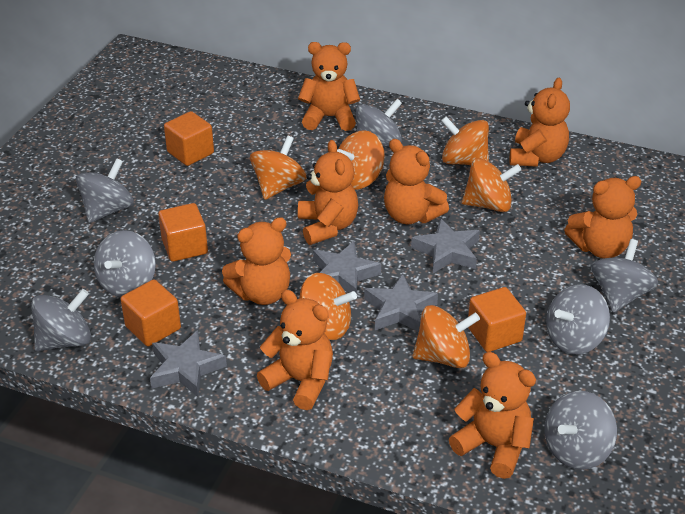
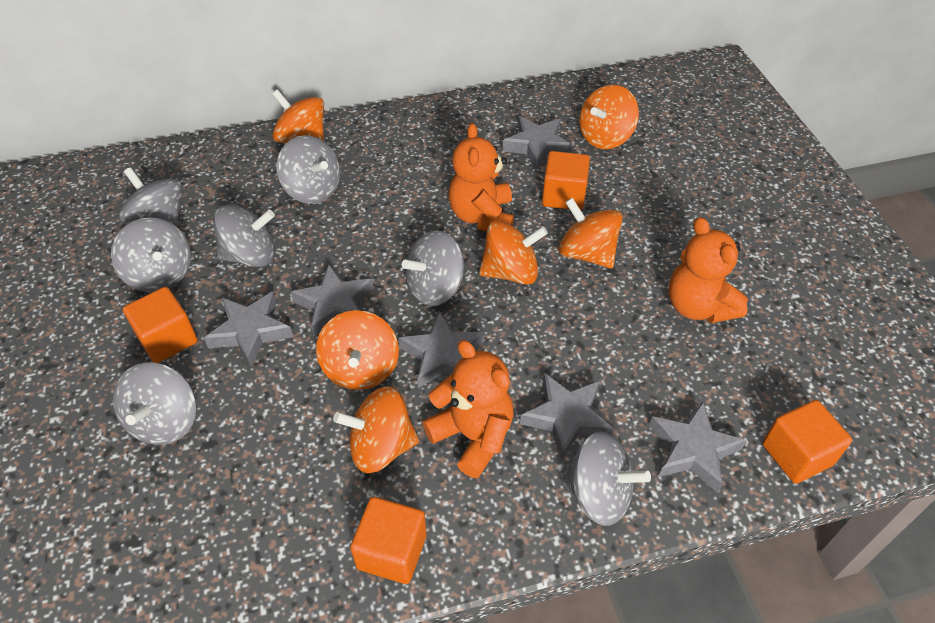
grey star: [150,330,227,397] [313,241,381,294] [364,274,438,332] [411,218,480,273] = 4 -> [204,291,293,367] [291,265,374,337] [399,311,484,388] [502,116,573,170] [520,373,614,460] [649,401,747,493] = 6
orange teddy bear: [222,217,291,305] [257,290,333,410] [298,42,360,131] [298,140,358,245] [384,139,449,224] [449,352,536,479] [510,77,570,167] [564,176,641,259] = 8 -> [422,340,514,478] [448,123,514,231] [669,217,748,323] = 3

